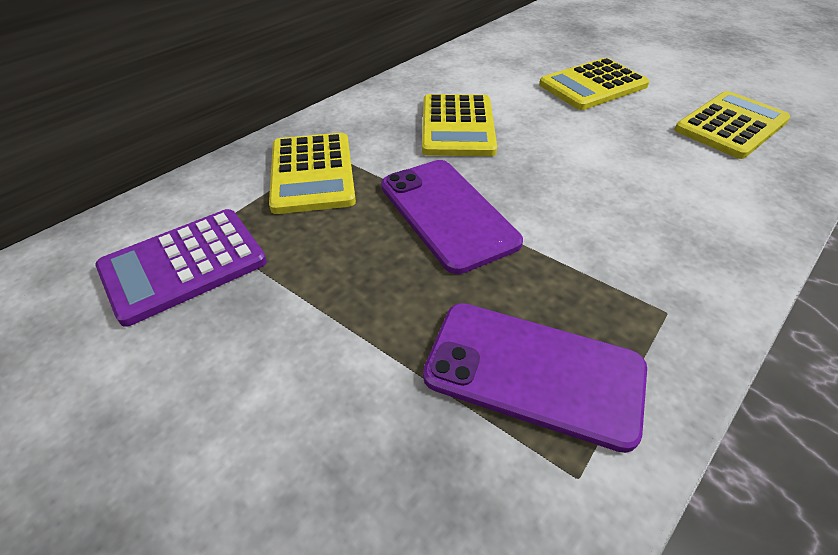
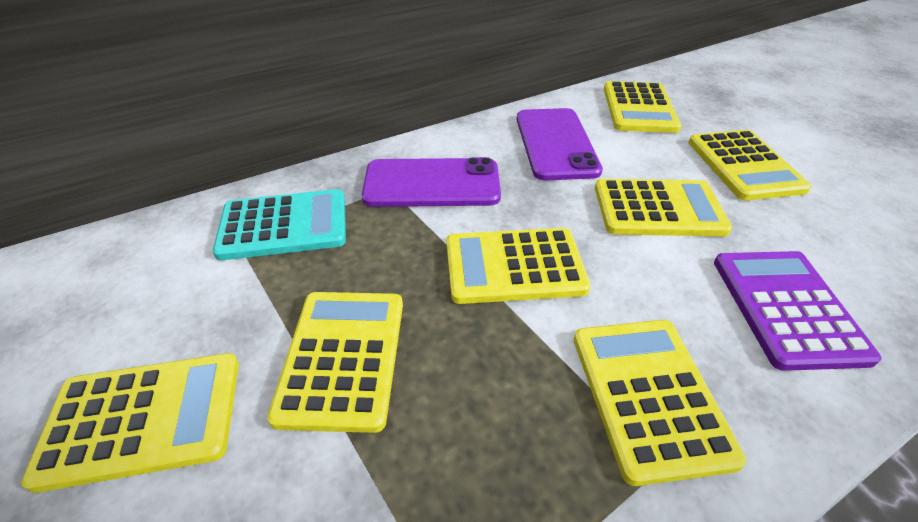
turquoise calculator: none = 0 -> [213,189,346,260] = 1
yellow calculator: [269,133,356,214] [422,94,497,156] [539,58,650,110] [675,91,790,159] = 4 -> [21,353,239,493] [267,292,403,433] [446,228,590,304] [574,320,747,486] [595,179,732,236] [604,81,682,133] [688,130,811,200] = 7

